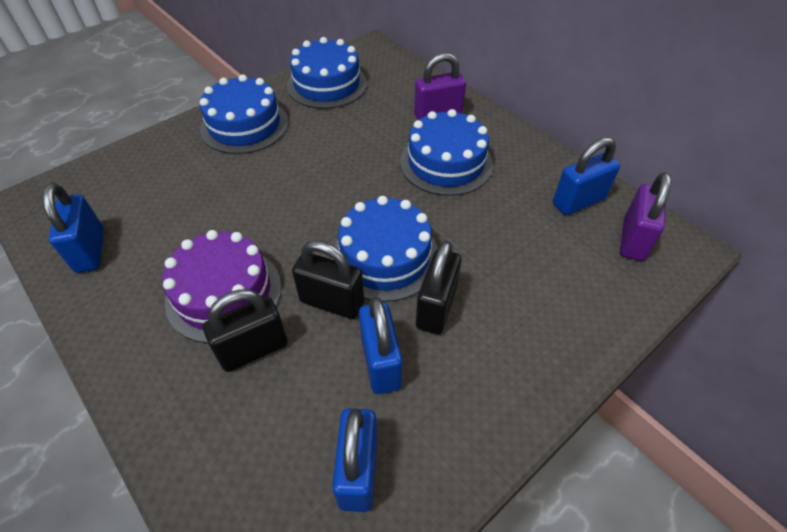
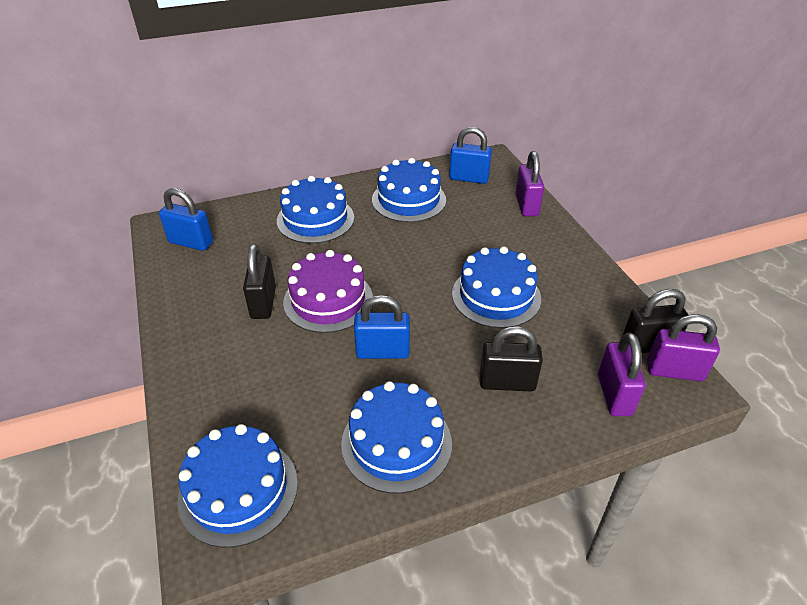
blue cake: [200,74,288,154] [287,37,367,109] [332,196,438,302] [400,109,493,196] = 4 -> [177,424,298,548] [277,176,354,244] [341,381,452,494] [372,158,446,222] [452,246,541,328] = 5
blue padlock: [42,183,104,273] [332,408,378,512] [359,297,402,394] [553,137,620,215] = 4 -> [159,188,213,251] [354,295,410,359] [449,127,492,184] = 3
purple padlock: [414,53,466,120] [620,172,671,261] = 2 -> [515,151,544,217] [598,332,645,416] [647,314,720,381] = 3

